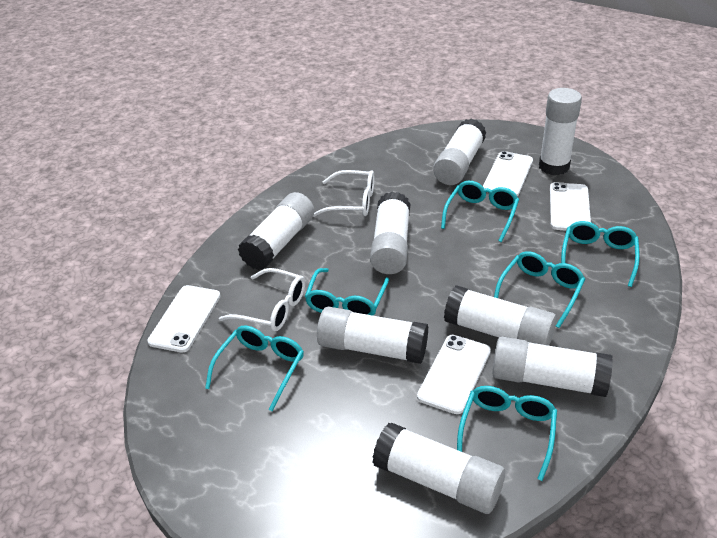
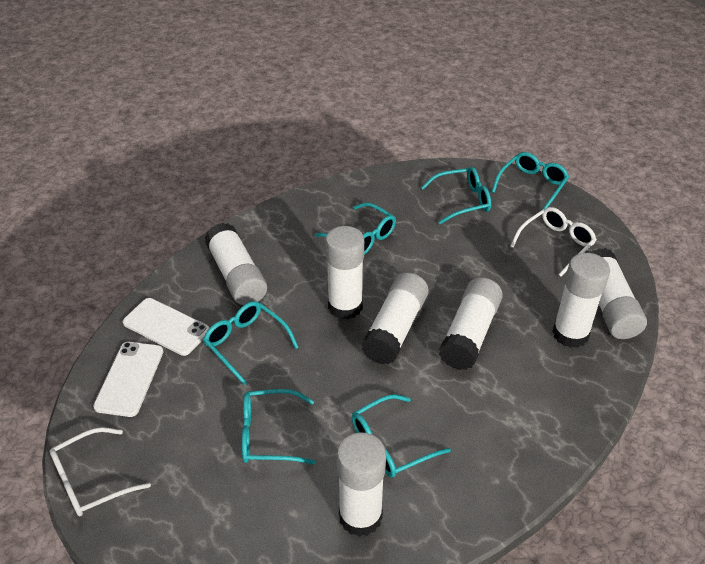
white glue stick: [238,192,314,270] [317,307,428,364] [370,192,410,274] [372,423,505,514] [433,119,487,185] [444,285,557,346] [492,336,613,397] [539,88,582,175] = 8 -> [205,223,267,305] [325,226,364,319] [337,432,386,536] [361,273,429,365] [439,277,503,370] [552,253,610,348] [590,248,647,339] = 7
white phone: [147,285,221,353] [417,335,491,414] [483,151,533,196] [550,182,591,231] = 4 -> [93,342,164,417] [123,298,209,356] = 2

